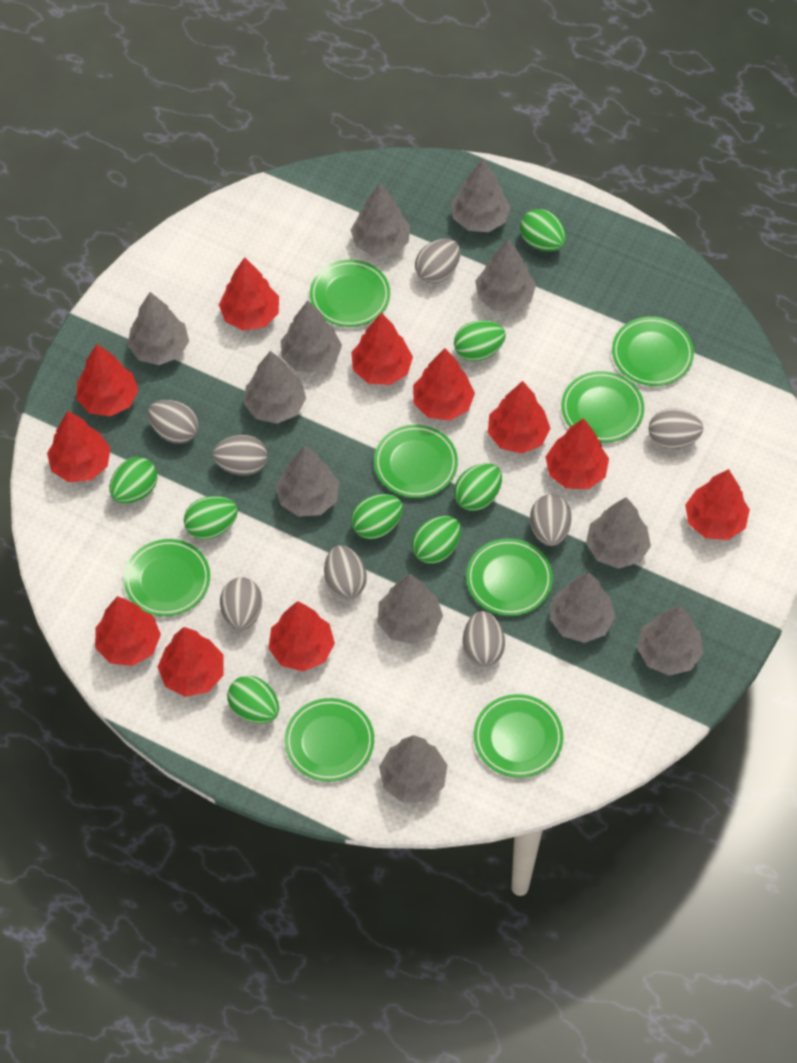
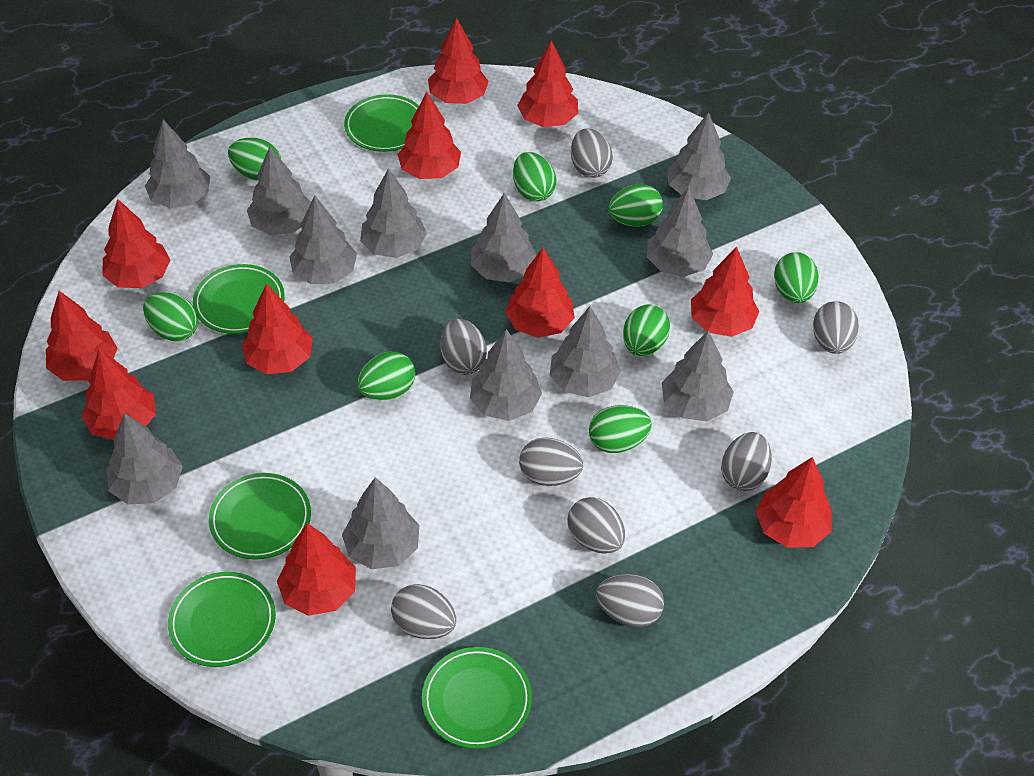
green plate: [124,539,210,617] [285,698,374,782] [310,260,390,327] [374,425,458,498] [466,538,553,616] [474,694,563,778] [561,371,644,443] [612,317,694,386] = 8 -> [168,572,276,667] [193,264,285,334] [209,473,311,560] [344,94,419,152] [422,647,532,749] = 5

